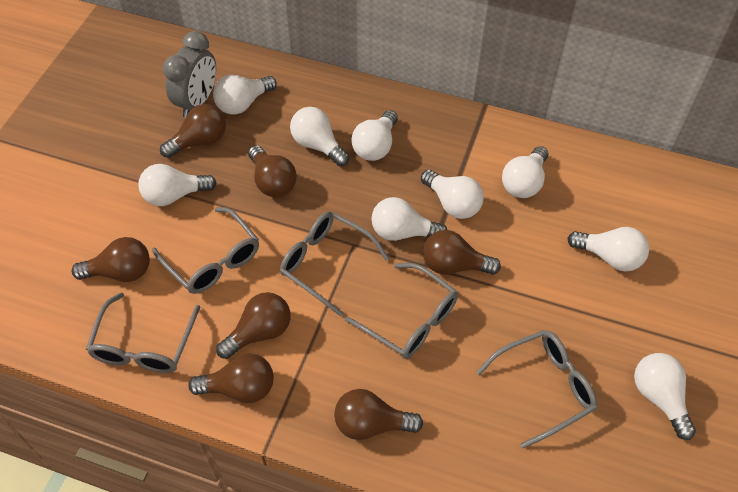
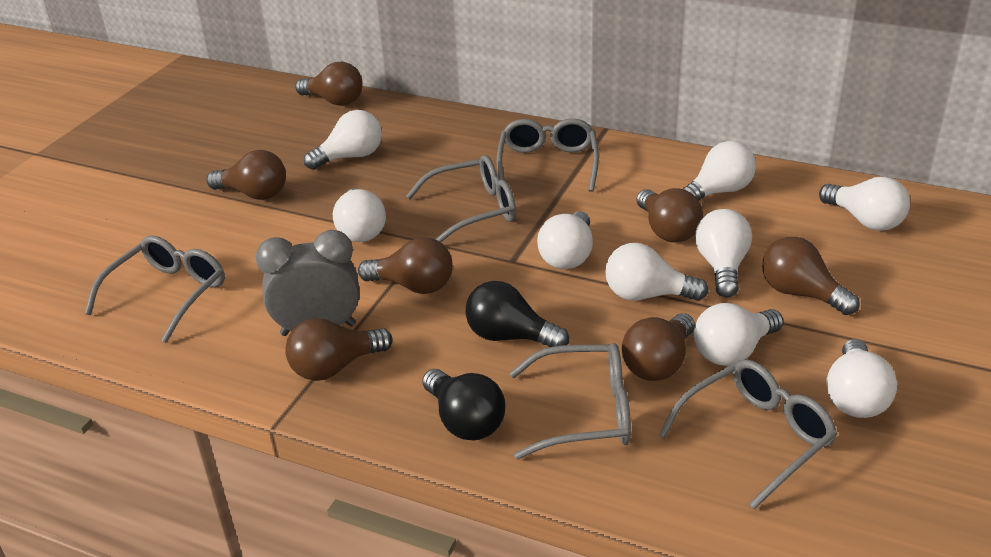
black light bulb: none = 0 -> [422,369,506,441] [466,281,569,347] = 2

